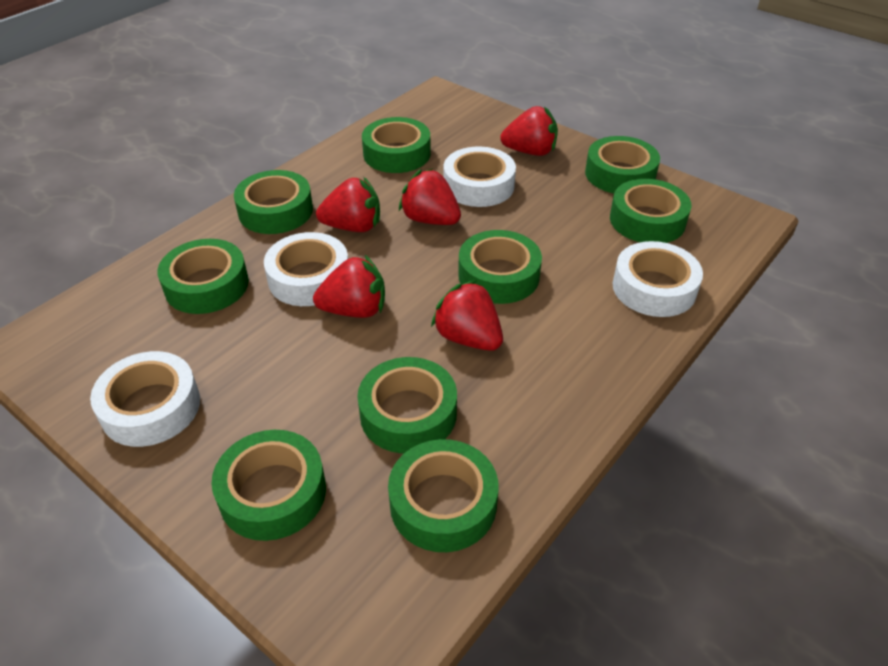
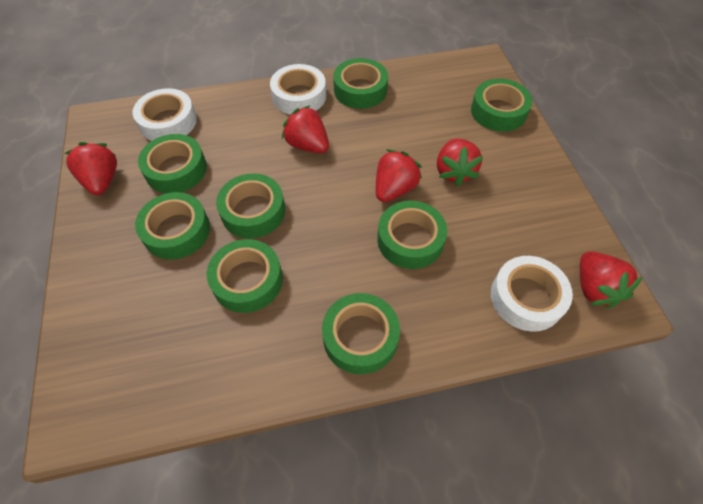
green tape: [157,239,249,314] [211,430,326,541] [234,170,313,234] [357,357,457,454] [362,117,431,173] [388,439,499,552] [458,230,542,304] [585,136,660,194] [610,179,692,243] = 9 -> [135,192,210,260] [138,134,207,193] [207,239,283,313] [216,173,285,238] [322,293,400,374] [333,58,388,109] [377,201,447,269] [471,79,533,132] = 8
white tape: [90,351,200,447] [264,232,348,306] [444,146,516,207] [613,241,703,317] = 4 -> [132,88,197,141] [270,64,326,115] [491,256,573,332] = 3

